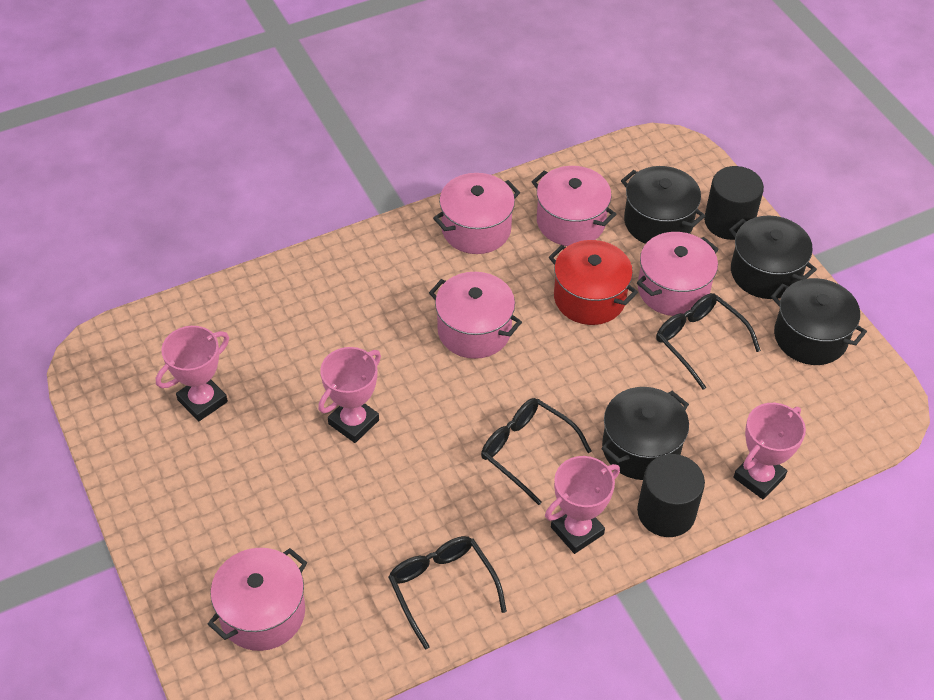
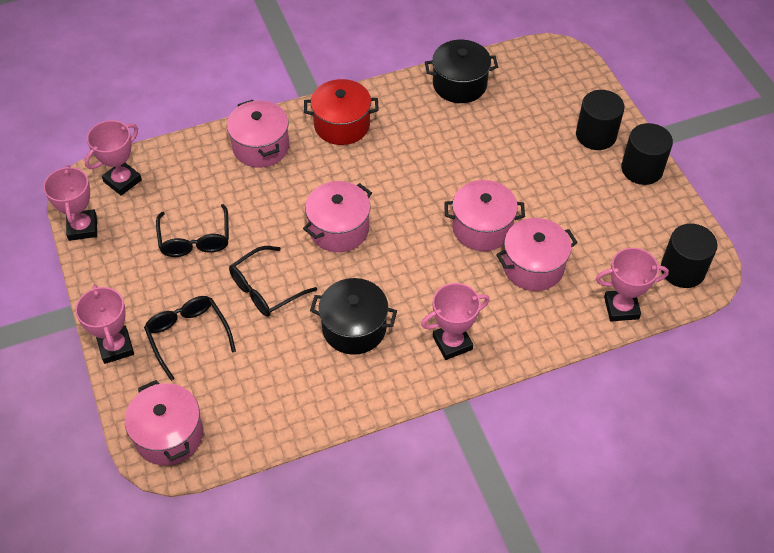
black cylinder: [637,454,705,537] [704,166,764,240] = 2 -> [576,90,625,150] [621,123,673,185] [661,224,718,288] = 3
black pot: [601,387,689,480] [621,166,705,244] [729,216,817,299] [771,278,867,365] = 4 -> [310,278,397,355] [425,40,498,103] = 2
pink trophy: [156,326,229,421] [318,347,381,443] [545,456,620,554] [733,403,806,500] = 4 -> [43,165,97,241] [75,285,134,364] [84,120,142,196] [421,283,490,360] [596,248,669,321] = 5

